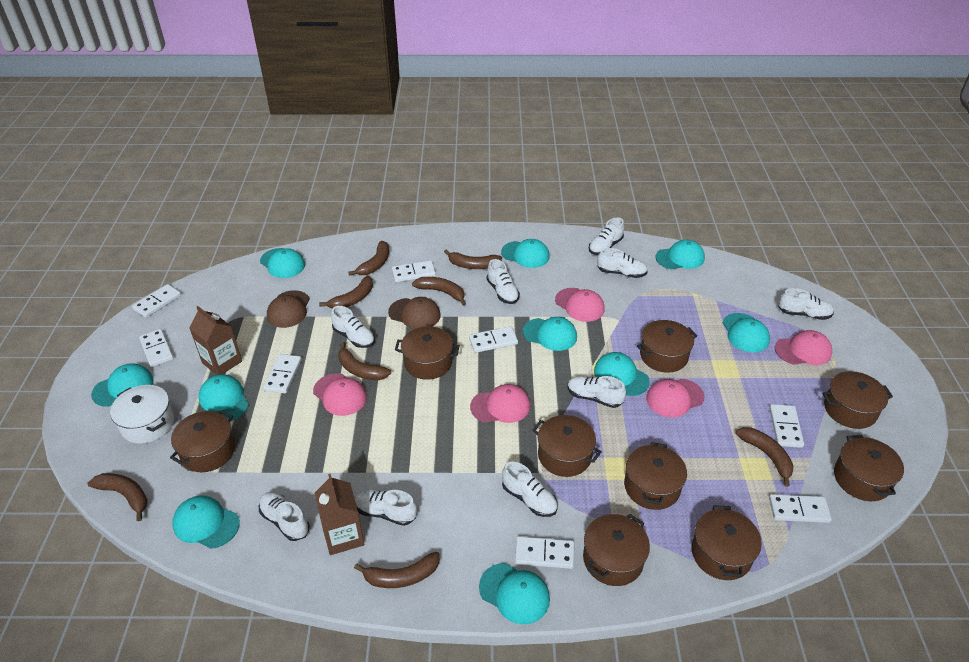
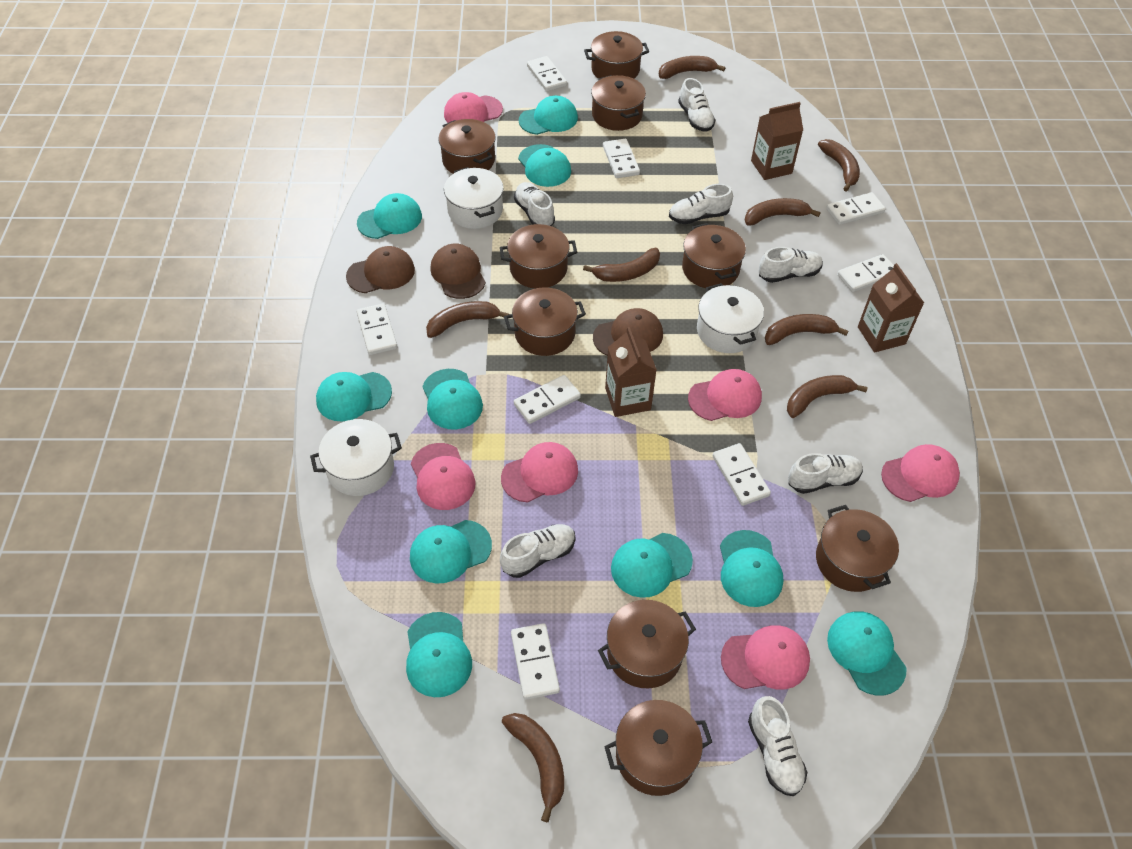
brown cap: [267,290,310,328] [388,297,441,329] = 2 -> [346,246,415,293] [430,244,486,299] [593,308,663,356] = 3
brown carton: [189,306,242,375] [315,474,364,555] = 2 -> [605,327,657,417] [751,102,803,180] [858,263,924,352] = 3
pink cap: [313,373,367,416] [470,384,530,423] [555,288,605,322] [646,379,704,417] [775,330,832,365] = 5 -> [411,443,476,510] [444,92,503,123] [501,442,578,503] [688,369,762,421] [721,625,810,690] [881,444,960,502] = 6
white pot: [110,385,175,444] = 1 -> [310,419,402,496] [444,167,503,229] [697,283,764,353] = 3
white shoe: [259,492,310,541] [331,306,375,348] [355,489,417,526] [487,259,520,304] [502,462,558,517] [567,376,626,408] [589,217,624,255] [597,248,648,278] [778,288,834,320] = 9 -> [500,524,576,578] [514,182,555,226] [669,184,733,224] [678,78,715,132] [748,696,807,796] [759,247,823,283] [788,453,863,494] = 7

